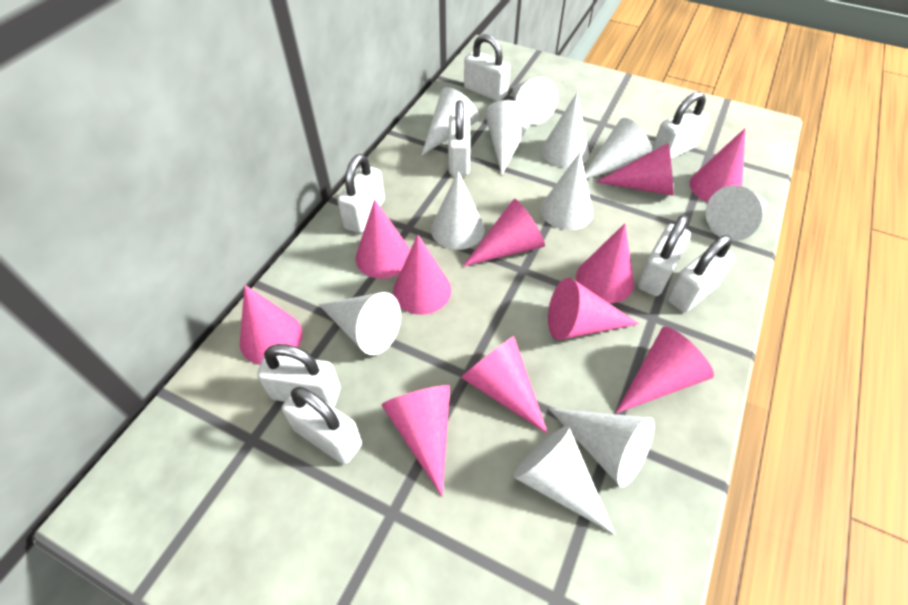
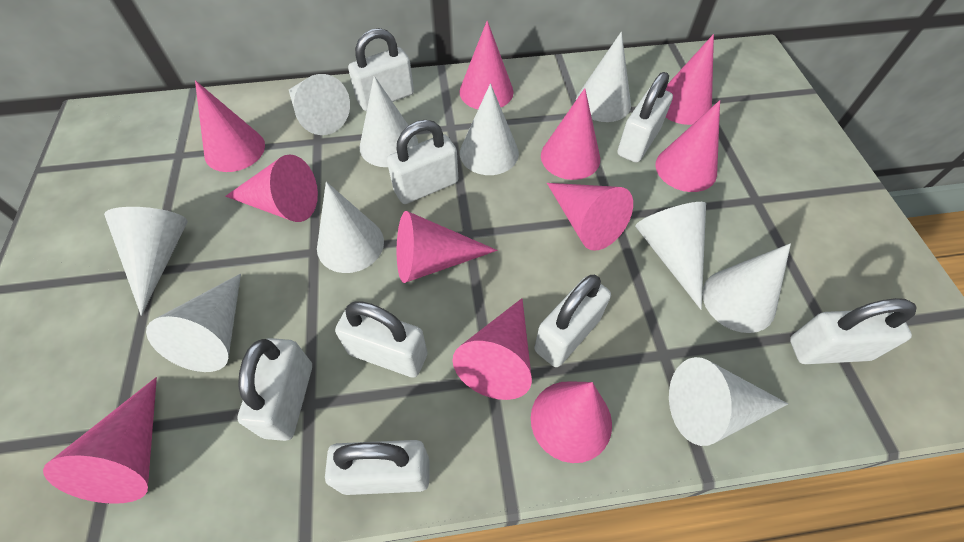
white cone: [319,292,401,355] [421,87,479,156] [431,171,484,250] [485,100,533,175] [512,77,558,125] [513,426,615,535] [541,92,589,168] [541,152,593,230] [549,408,655,487] [585,118,652,179] [706,185,766,241] = 11 -> [104,207,188,316] [146,273,241,372] [289,74,350,135] [317,182,384,273] [360,76,418,167] [460,84,519,175] [576,32,631,122] [635,202,706,310] [669,357,788,446] [702,243,791,333] = 10

